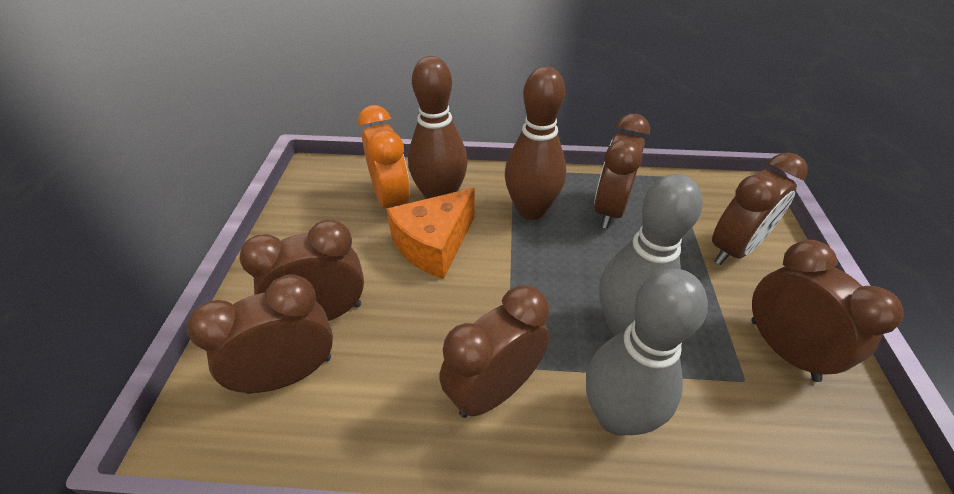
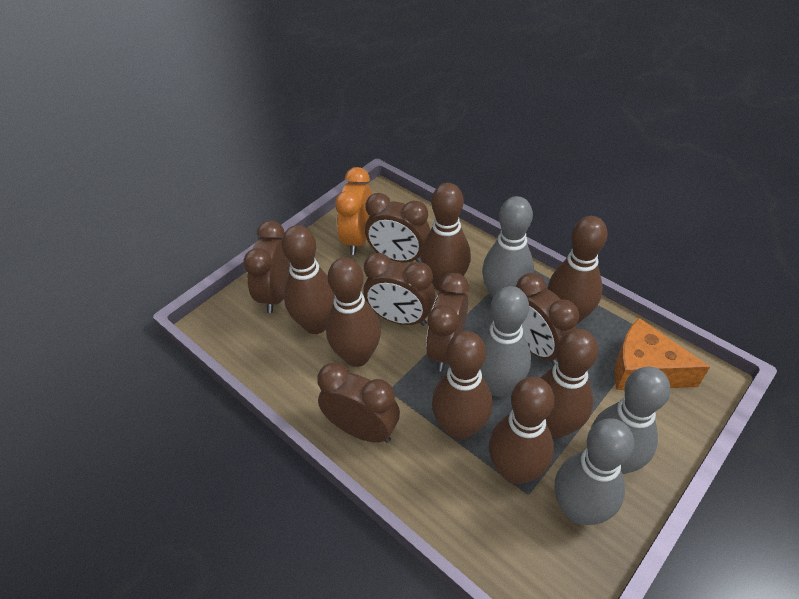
brown bowling pin: [408,56,468,199] [505,66,566,220] = 2 -> [282,225,335,334] [326,257,381,367] [421,183,471,291] [432,331,492,440] [489,377,554,484] [540,329,598,439] [547,216,608,325] = 7
grey bowling pin: [586,269,708,436] [599,174,703,336] = 2 -> [480,286,531,397] [482,196,534,299] [555,418,634,525] [591,367,671,474] = 4

